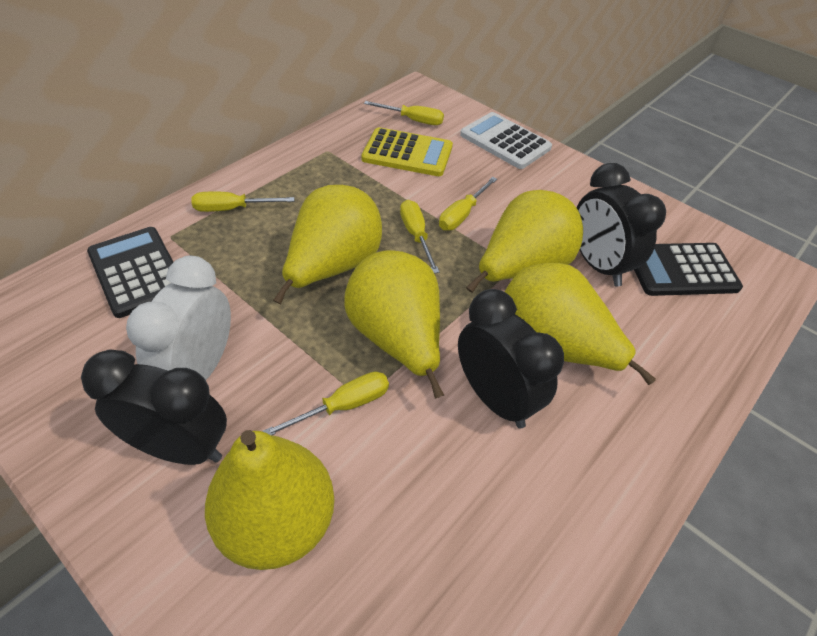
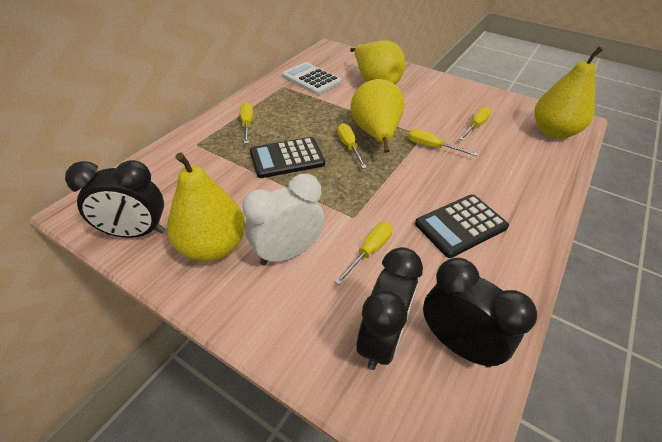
yellow calculator: [361,127,453,176] = 1 -> none = 0
yellow pear: [205,430,335,570] [273,185,382,304] [344,250,444,399] [466,190,583,293] [505,263,656,385] = 5 -> [167,152,245,262] [350,40,405,84] [350,79,405,153] [534,46,603,139] = 4

